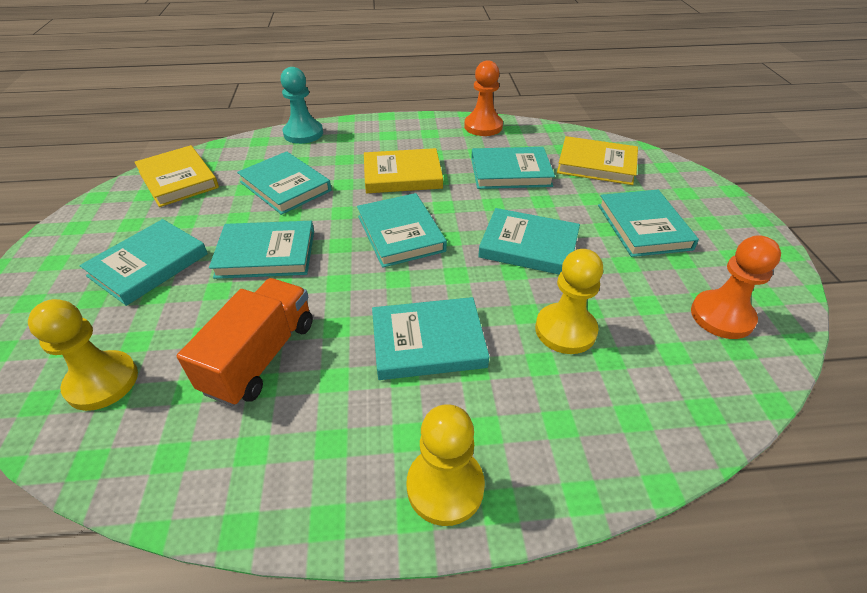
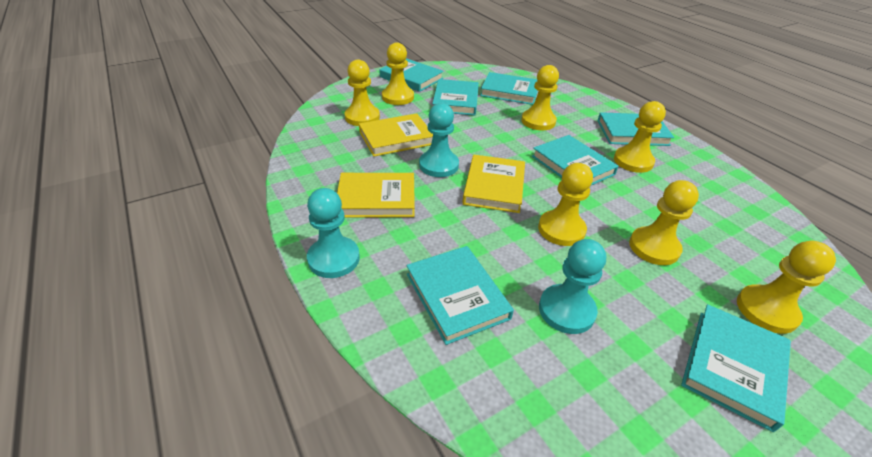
orange pawn: [464,60,503,136] [691,235,781,339] = 2 -> none = 0
orange truck: [177,278,313,406] = 1 -> none = 0
turquoise book: [80,219,208,306] [209,221,314,279] [237,151,331,215] [357,193,447,268] [372,297,490,380] [471,147,555,189] [478,208,580,274] [598,190,699,257] = 8 -> [379,58,444,92] [406,246,514,345] [432,79,479,115] [480,72,538,105] [532,135,619,185] [597,112,674,146] [681,304,791,432] = 7
turquoise pawn: [280,67,323,144] = 1 -> [307,188,360,278] [419,103,459,177] [539,239,606,334] = 3
yellow pawn: [28,299,138,411] [407,404,485,526] [535,249,603,354] = 3 -> [345,60,380,126] [382,42,414,105] [521,65,559,130] [538,163,593,246] [614,101,666,173] [629,180,699,265] [737,241,836,334] = 7

